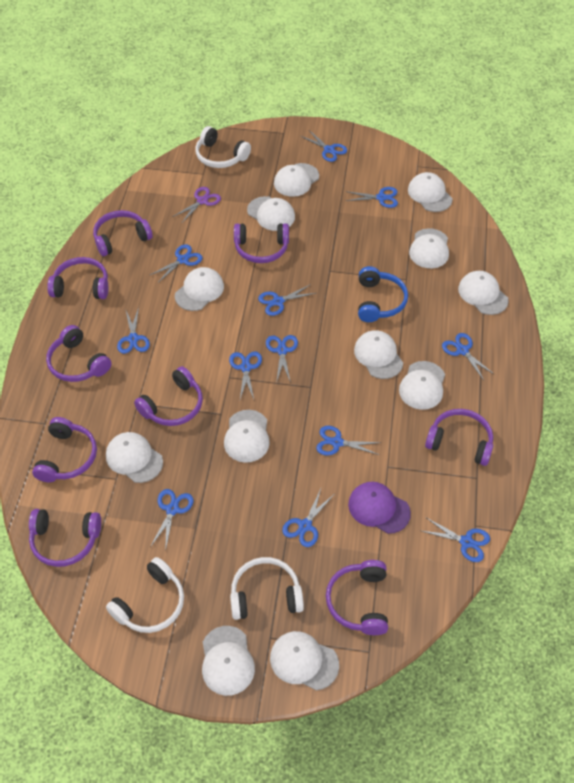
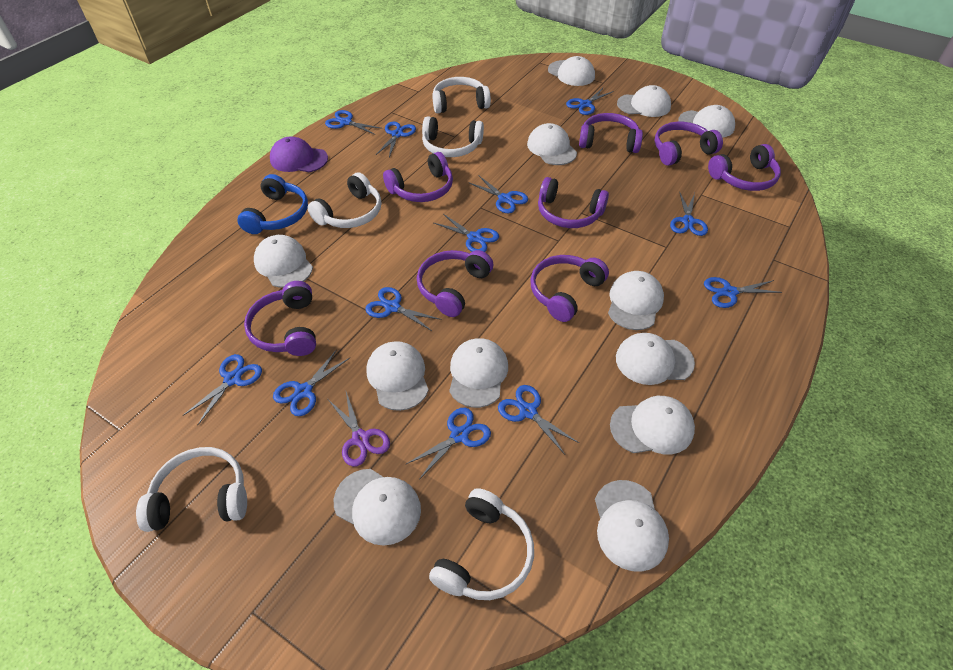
purple headphones: [29,509,101,567] [32,417,97,482] [46,325,111,382] [47,257,108,299] [93,210,153,256] [134,366,203,426] [234,223,289,263] [326,560,388,635] [425,409,493,466] = 9 -> [244,281,316,356] [383,152,453,202] [417,250,494,317] [530,255,609,322] [538,177,609,228] [579,113,643,153] [655,122,723,166] [708,144,781,191] = 8
white headphones: [106,557,184,633] [195,126,251,168] [230,557,304,620] = 3 -> [136,447,247,532] [308,172,381,228] [422,116,484,157] [429,488,534,600] [432,77,491,113] = 5

